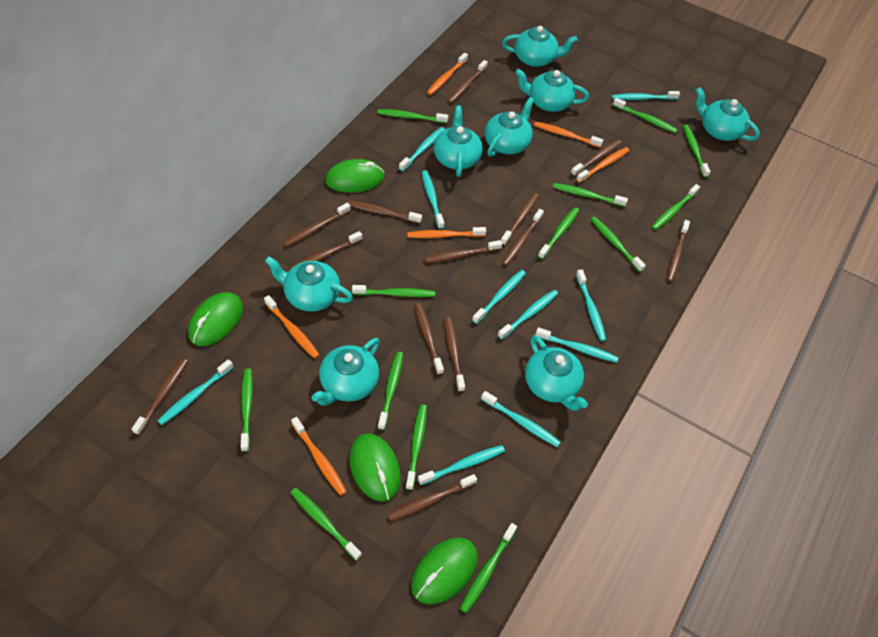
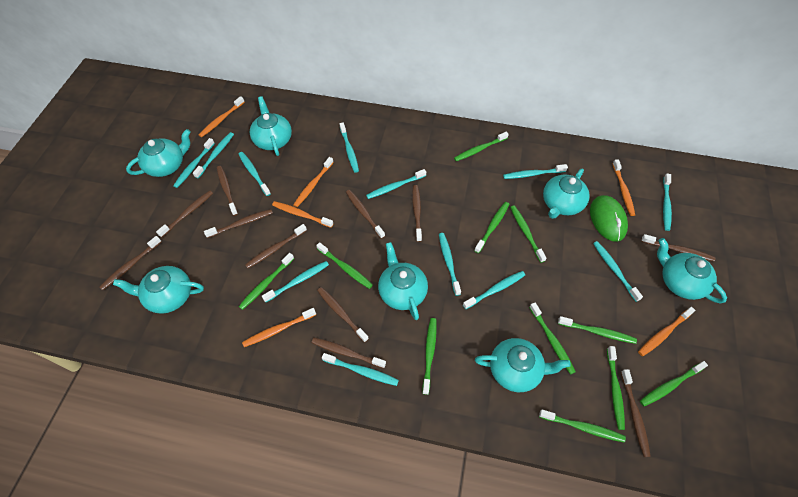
brown toothbrush: [132,358,188,435] [283,203,351,247] [290,231,363,269] [347,200,422,223] [387,474,477,521] [414,303,444,375] [424,240,502,263] [444,317,465,392] [447,60,488,103] [501,193,539,246] [502,209,544,266] [571,139,622,176] [667,220,690,282] = 13 -> [100,236,162,290] [156,190,213,238] [204,209,273,238] [217,166,238,216] [245,224,307,268] [311,338,386,369] [317,287,369,343] [346,190,385,239] [412,185,422,242] [621,369,651,457] [641,234,715,262] = 11
green mouse: [188,292,243,346] [325,159,384,193] [349,433,401,502] [411,538,478,604] = 4 -> [590,195,628,242] = 1
green toothbrush: [241,369,253,452] [290,488,362,561] [352,285,435,297] [378,109,448,123] [378,351,403,430] [406,404,427,490] [460,523,517,613] [538,207,579,259] [553,183,628,207] [590,217,646,272] [613,98,677,133] [652,184,700,230] [683,124,711,178] = 13 -> [238,253,294,310] [316,242,373,289] [422,318,437,395] [454,132,509,161] [474,202,509,253] [510,205,546,263] [529,303,576,375] [539,409,626,443] [558,316,637,344] [607,346,625,430] [640,361,708,406] = 11
turquoise teapot: [265,256,353,312] [312,338,380,406] [434,105,483,177] [485,97,534,156] [502,26,578,67] [515,69,589,112] [525,335,588,411] [695,87,760,141] = 8 -> [113,266,204,314] [126,129,191,177] [250,96,292,156] [378,242,428,320] [475,338,571,392] [543,169,590,219] [657,238,727,303] = 7
turquoise toothbrush: [158,359,233,425] [399,127,445,171] [418,445,505,485] [422,170,444,229] [472,270,526,324] [481,391,561,447] [498,290,558,339] [535,327,619,363] [576,269,606,341] [612,91,680,100] = 10 -> [173,138,215,188] [193,132,234,178] [239,152,271,196] [262,261,329,302] [322,353,399,386] [339,123,359,173] [366,169,426,199] [439,233,461,296] [463,271,525,309] [503,164,568,179] [593,241,643,302] [663,173,672,231] = 12

